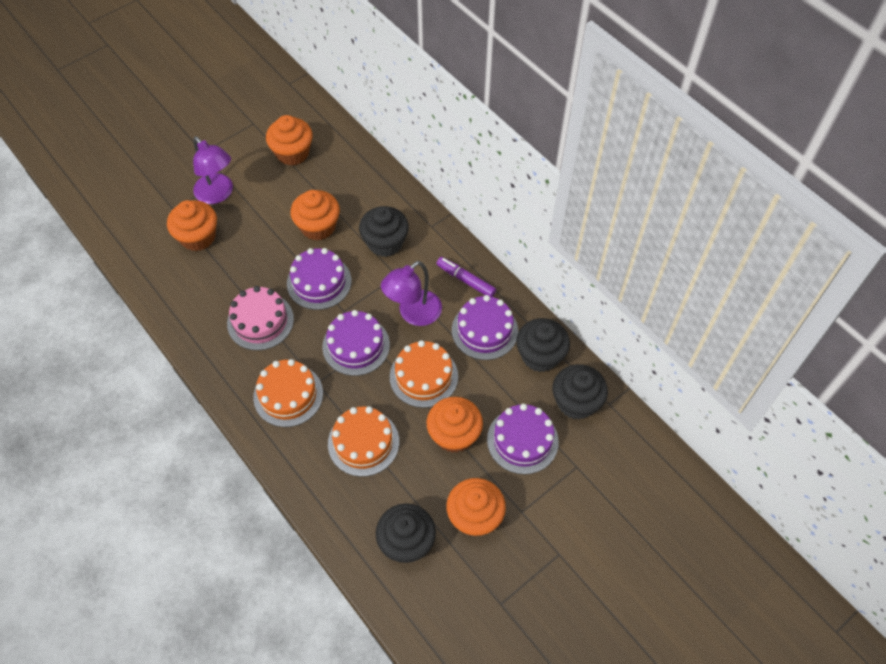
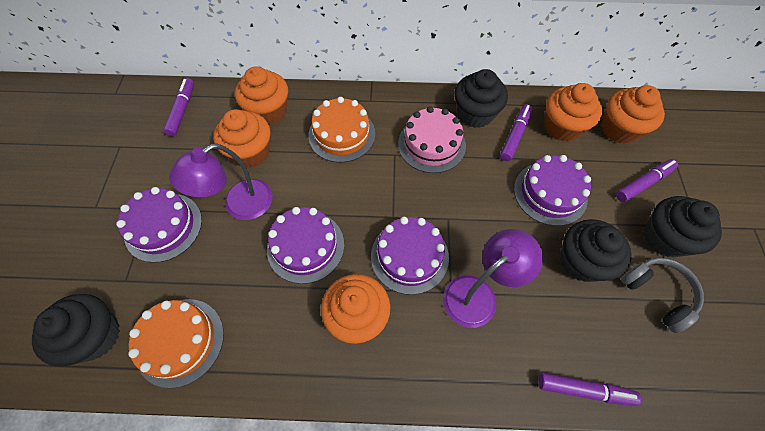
grey headphones: none = 0 -> [621,258,704,333] = 1
orange cake: [253,359,323,427] [328,406,399,477] [390,340,458,408] = 3 -> [128,299,224,388] [308,97,375,163] = 2
purple marker: [436,257,496,297] = 1 -> [163,78,194,136] [500,104,532,161] [538,373,641,406] [616,159,678,202] = 4

